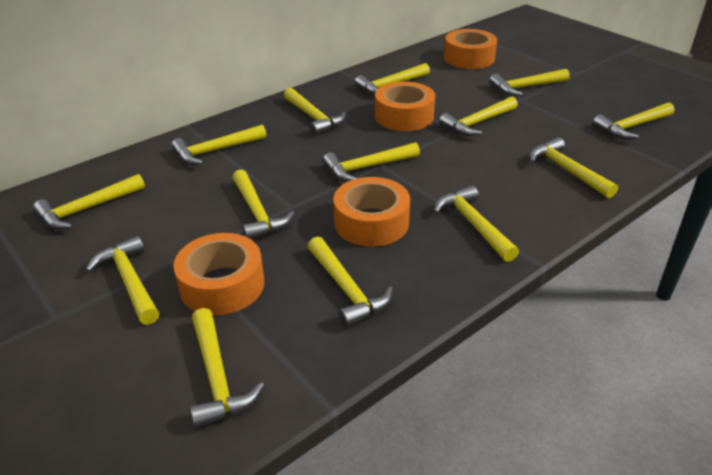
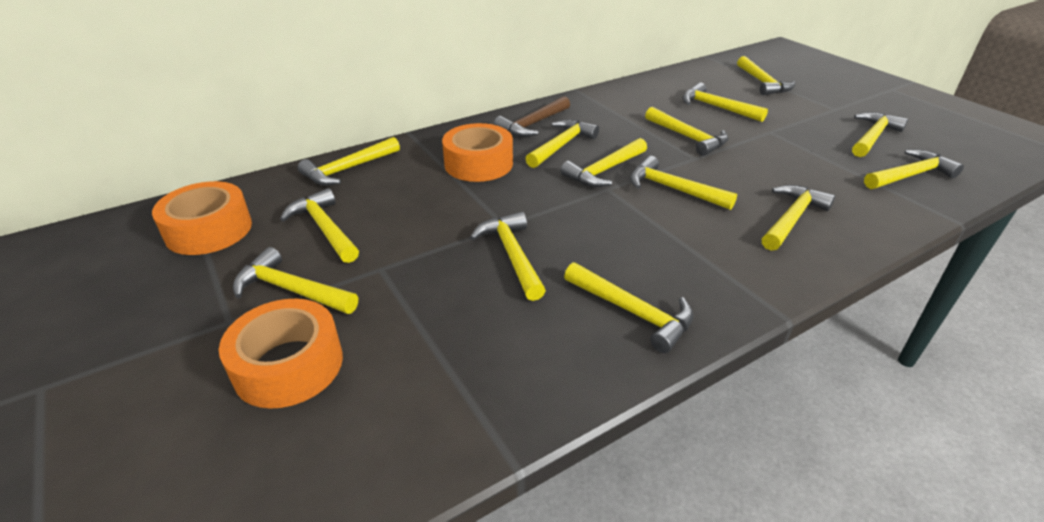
brown hammer: none = 0 -> [494,96,570,137] = 1
orange tape: [173,233,264,315] [333,177,410,247] [375,81,435,131] [444,29,497,69] = 4 -> [152,181,252,255] [219,299,343,409] [442,123,513,182] = 3

